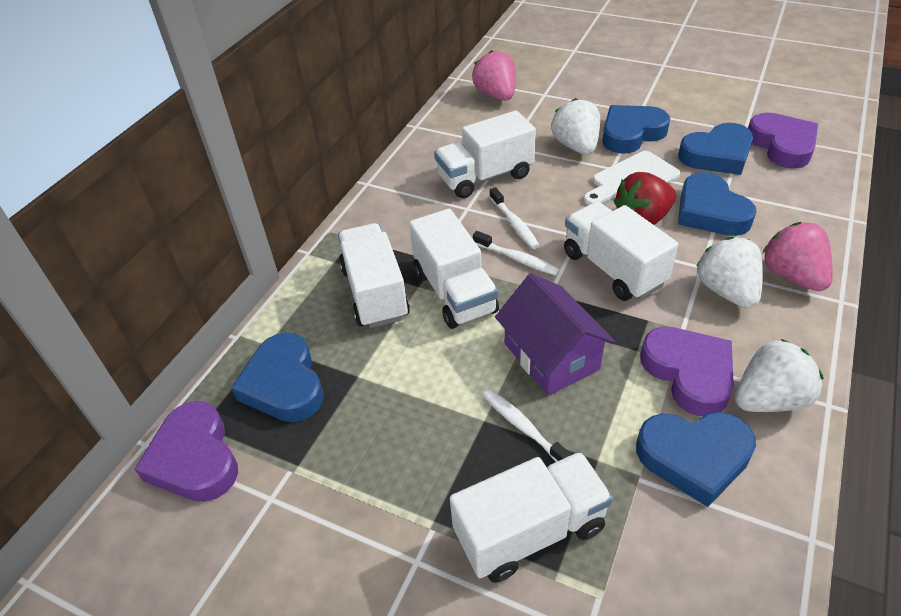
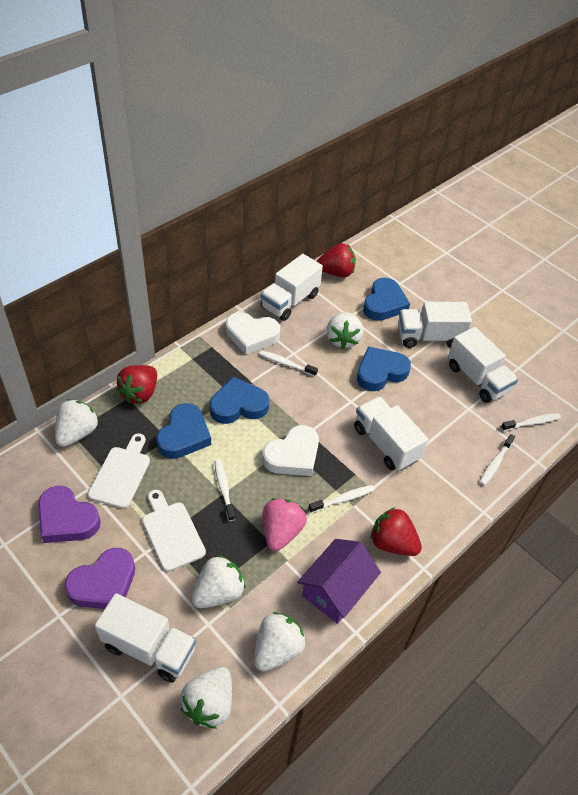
blue heart: [231,333,323,422] [602,105,670,153] [636,412,756,507] [678,123,753,175] [678,172,757,236] = 5 -> [156,403,211,459] [210,377,269,424] [357,346,411,391] [363,278,410,321] = 4
pink strawberry: [472,50,516,101] [762,222,833,291] = 2 -> [263,498,307,551] = 1
purple heart: [134,401,238,502] [640,327,734,416] [748,113,818,169] = 3 -> [38,486,101,543] [64,548,135,609] = 2
red strawberry: [613,172,676,225] = 1 -> [117,365,157,404] [316,243,356,277] [370,507,422,556] = 3
white cutting board: [584,151,680,205] = 1 -> [88,433,150,509] [142,490,206,572] = 2
white heart: none = 0 -> [226,312,280,355] [262,425,319,476] = 2
white strawberry: [552,98,600,155] [696,237,763,308] [735,338,824,412] = 3 -> [55,399,99,447] [180,667,232,729] [192,555,245,608] [254,612,306,671] [326,312,363,349] = 5
white toothbrush: [473,231,560,276] [483,389,572,462] [490,187,540,249] = 3 -> [214,459,235,521] [259,350,318,376] [309,485,375,513] [480,434,515,486] [501,413,561,431] = 5

